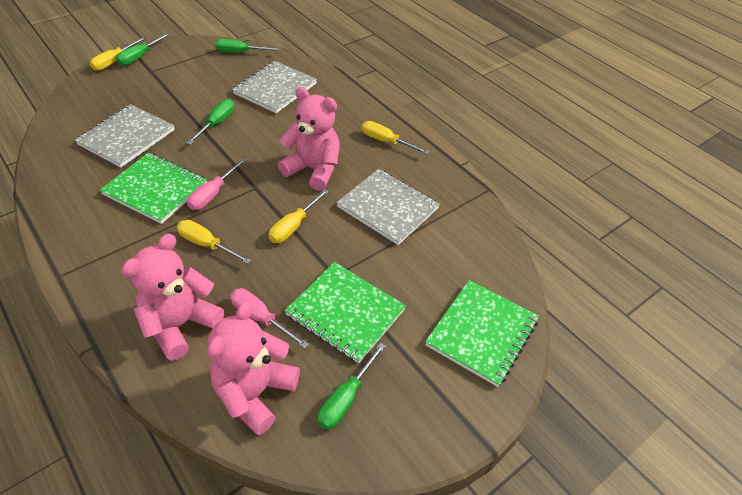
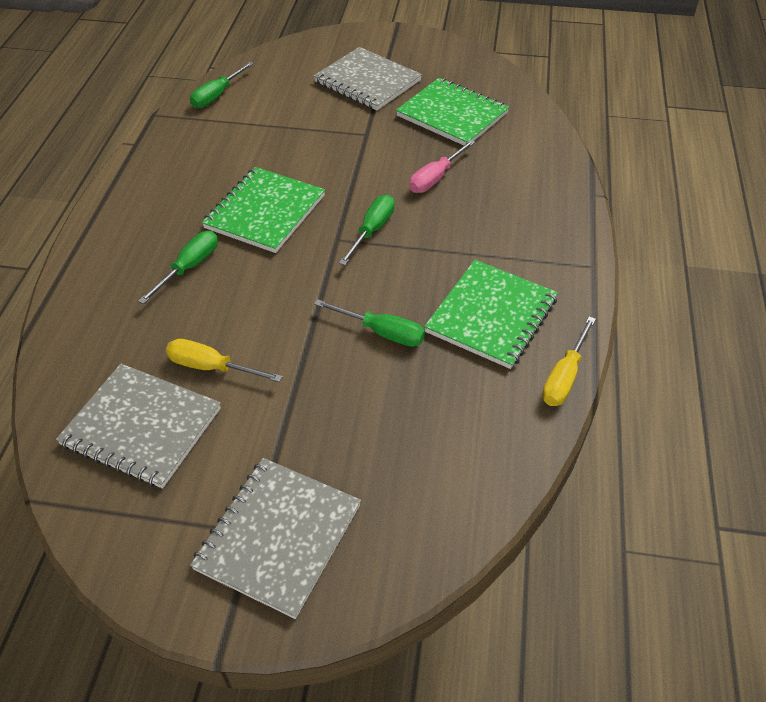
pink screwdriver: [187,158,246,210] [230,288,309,349] = 2 -> [409,140,475,193] = 1
pink teddy bear: [121,234,224,361] [207,302,300,435] [278,87,340,191] = 3 -> none = 0
yellow screwdriver: [90,37,145,71] [177,220,252,264] [269,189,329,243] [362,121,429,154] = 4 -> [166,339,283,382] [542,316,596,406] = 2

